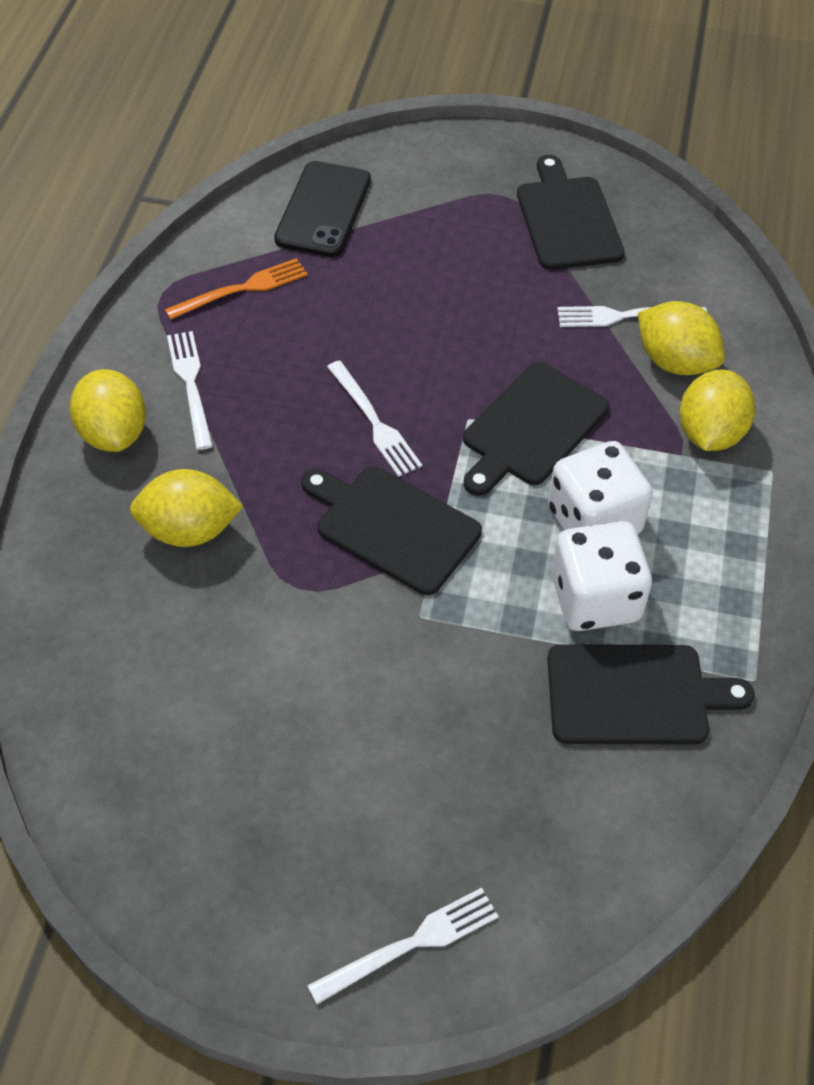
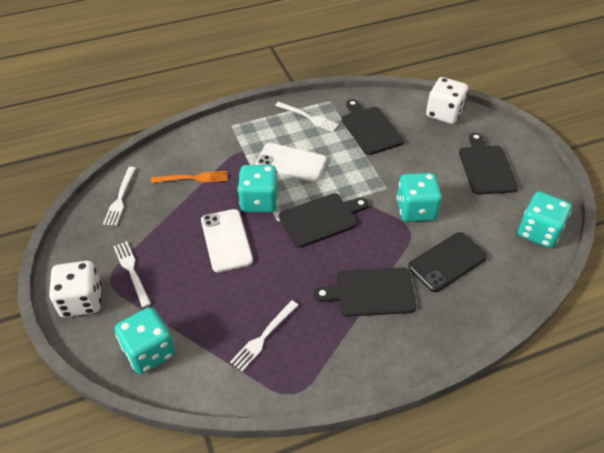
turquoise dice: none = 0 -> [115,307,175,374] [238,165,278,212] [397,173,442,222] [518,191,572,248] = 4
white phone: none = 0 -> [201,209,253,272] [255,143,327,182] = 2
yellow lemon: [70,369,146,452] [130,469,243,547] [638,301,725,375] [680,369,755,451] = 4 -> none = 0

